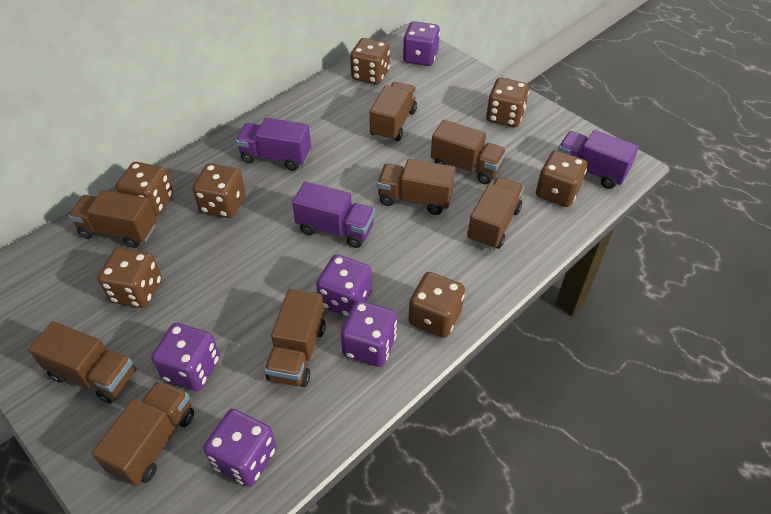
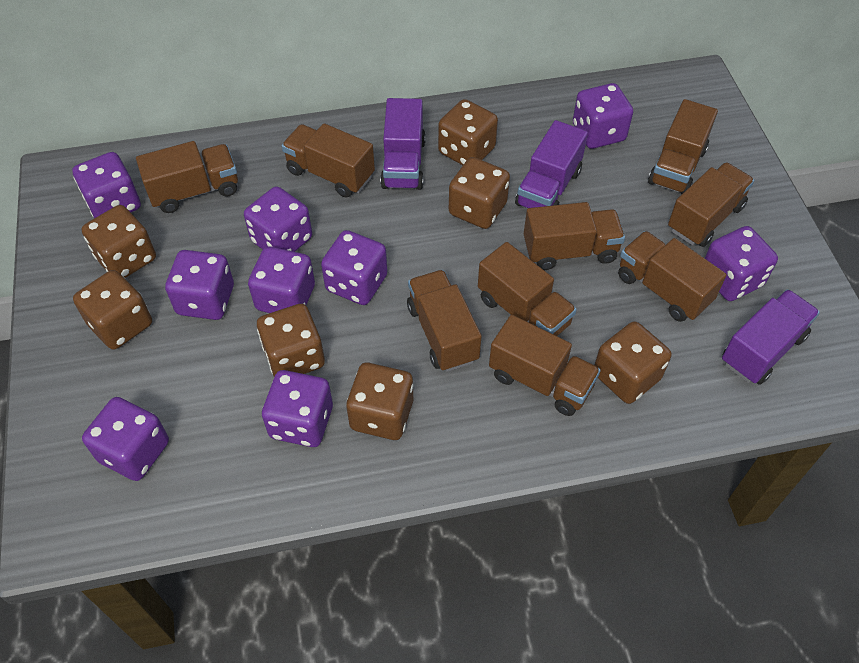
brown truck: [28,321,136,403] [68,190,156,248] [91,380,194,486] [264,289,326,387] [369,82,417,142] [377,159,456,215] [431,120,507,184] [467,177,524,249] = 8 -> [136,141,238,213] [282,123,375,198] [407,270,482,372] [478,242,577,336] [489,315,601,416] [524,202,625,270] [618,231,727,322] [648,99,718,194] [668,162,754,247] = 9
purple dice: [151,323,220,391] [203,409,277,487] [316,254,372,317] [341,301,397,367] [403,21,440,66] = 5 -> [72,152,141,218] [82,397,169,481] [165,250,234,320] [244,187,312,252] [248,247,315,313] [262,370,333,447] [321,230,387,305] [573,83,633,149] [705,226,778,301] = 9

